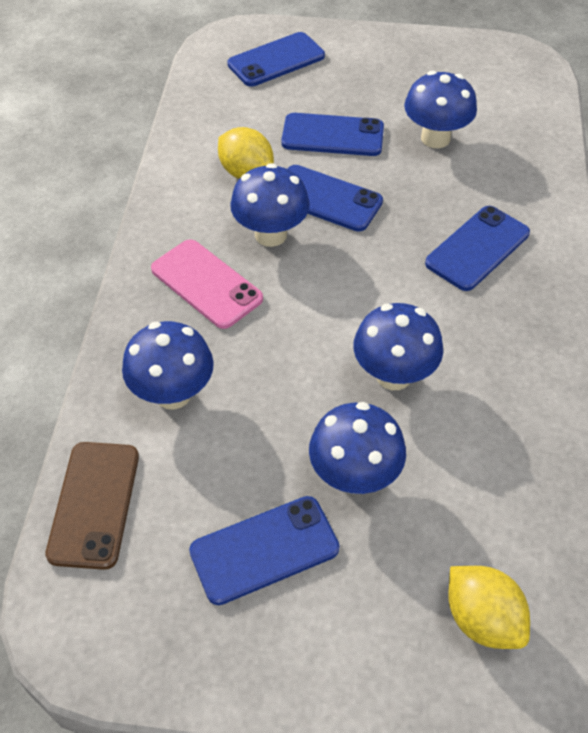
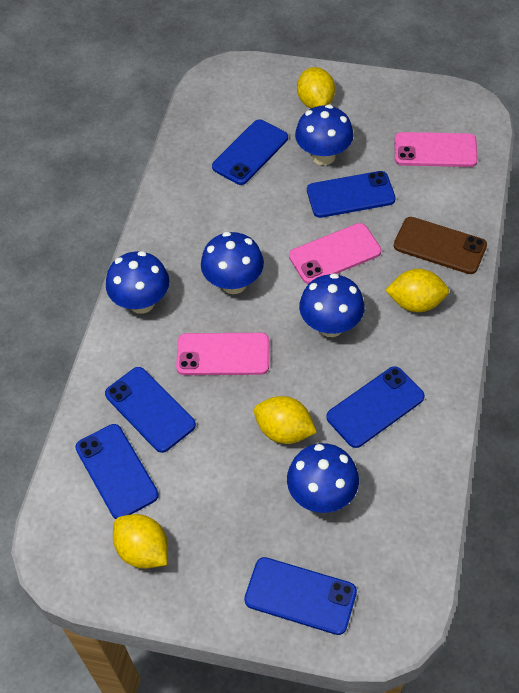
blue phone: [189,496,340,605] [227,32,325,87] [281,113,384,156] [287,165,383,232] [425,206,530,291] = 5 -> [75,424,159,519] [105,367,196,453] [212,120,288,185] [244,557,357,635] [307,171,396,218] [326,366,425,448] = 6
pink phone: [151,239,263,329] = 1 -> [176,333,269,375] [289,223,381,284] [395,132,478,167] = 3
yellow lemon: [218,127,274,179] [449,566,530,649] = 2 -> [113,514,168,569] [254,396,317,444] [297,67,335,108] [385,269,449,312] = 4

